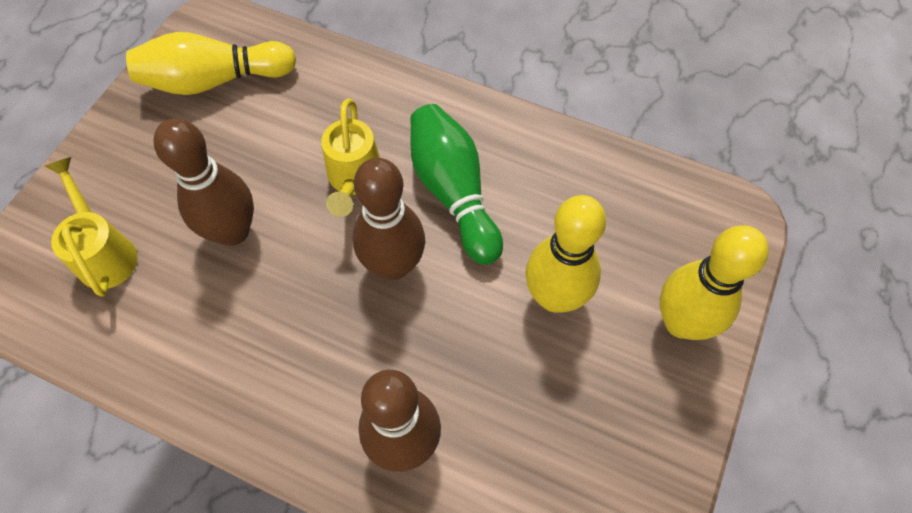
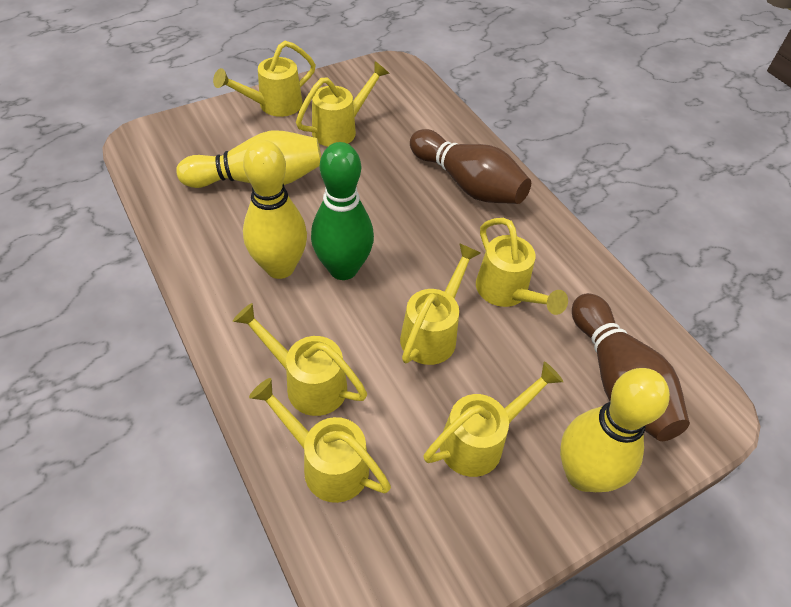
brown bowling pin: [153,118,254,246] [353,158,425,280] [358,370,441,472] = 3 -> [410,129,531,204] [572,293,690,441] = 2
yellow watering can: [45,157,138,297] [321,99,380,217] = 2 -> [213,41,316,117] [233,303,367,416] [249,378,391,503] [296,61,390,147] [400,243,481,365] [423,362,563,477] [476,218,568,315] = 7

